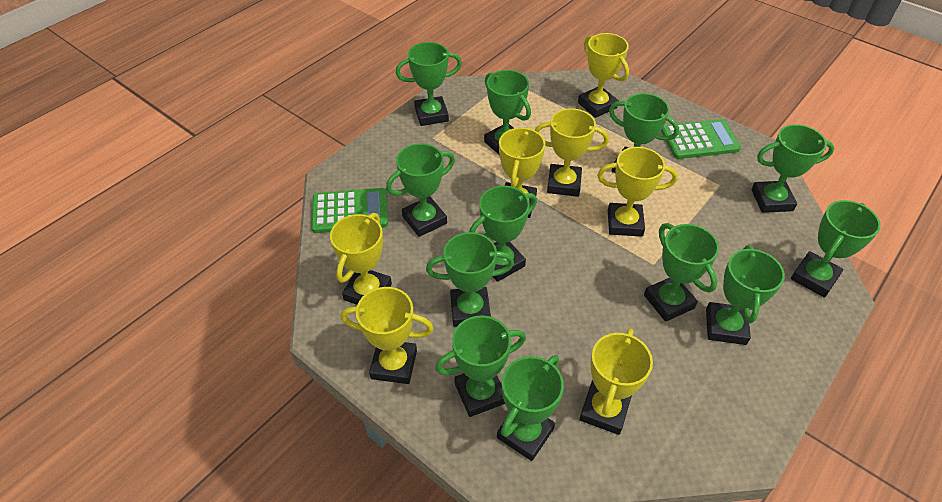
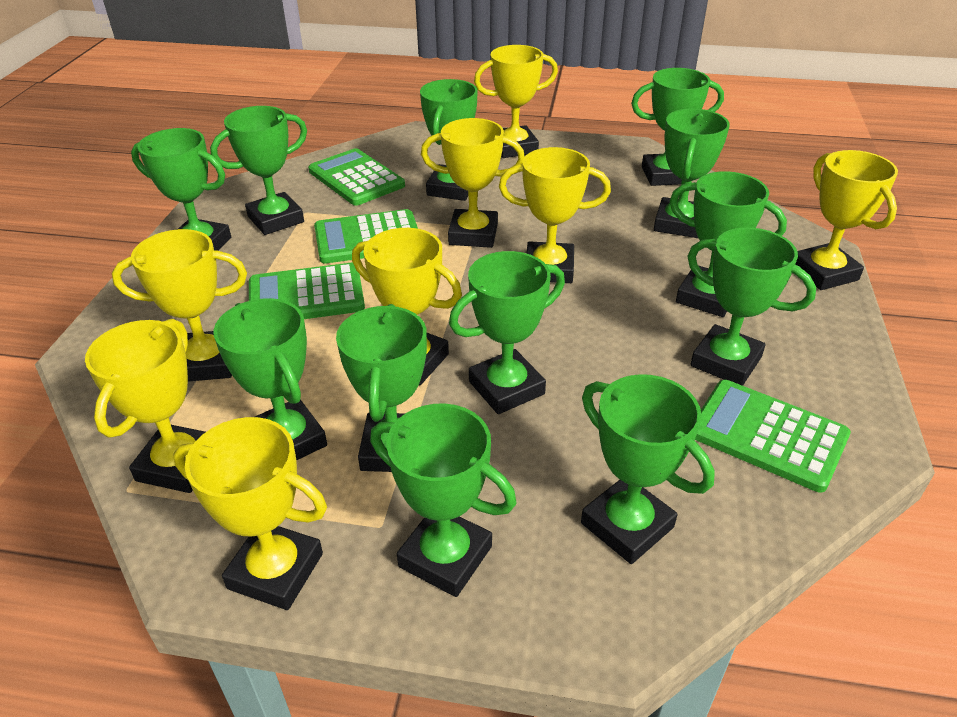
green calculator: [311,188,388,233] [661,119,741,159] = 2 -> [249,263,365,319] [308,148,405,205] [314,209,418,263] [695,380,851,493] = 4
yellow trophy: [330,213,392,305] [341,287,434,384] [499,127,545,218] [535,108,609,197] [578,33,629,118] [579,328,653,435] [597,147,678,237] = 7 -> [85,319,205,493] [112,229,247,382] [173,417,327,610] [352,228,462,385] [421,118,525,248] [474,45,558,158] [499,147,611,283] [795,150,898,290] = 8

